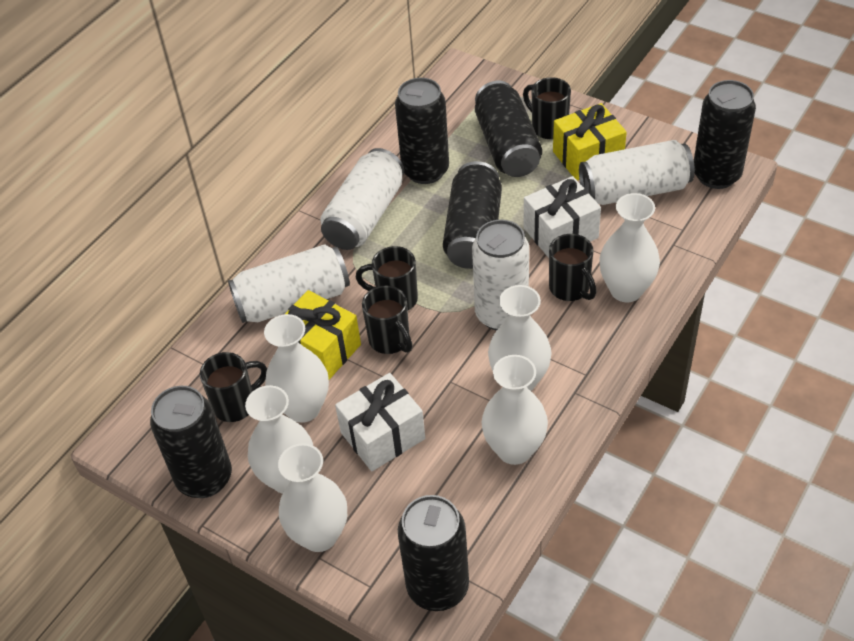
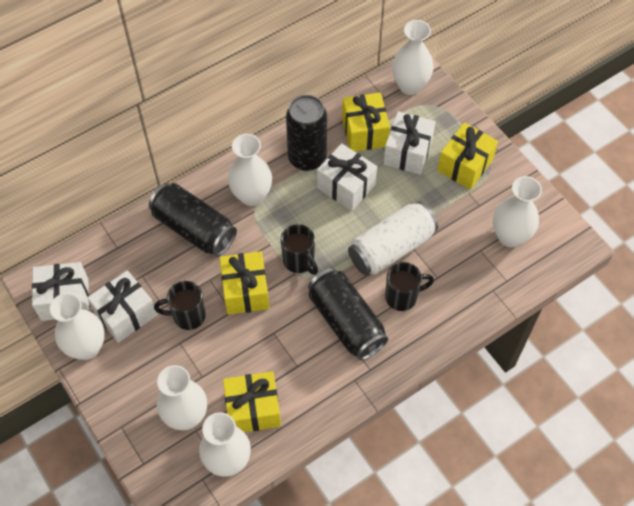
black can: [150,386,232,498] [395,78,449,184] [398,495,469,611] [443,161,502,269] [475,81,542,177] [694,80,756,189] = 6 -> [149,183,237,256] [286,95,327,171] [308,268,388,360] = 3
black mug: [200,352,267,422] [355,246,418,310] [362,286,412,354] [523,77,571,139] [549,234,597,301] = 5 -> [154,281,206,330] [281,224,318,275] [385,262,434,311] = 3
white can: [228,244,350,323] [320,148,404,250] [472,220,529,331] [579,140,695,205] = 4 -> [348,201,438,275] = 1
white gift: [335,373,425,471] [524,176,601,258] = 2 -> [32,262,89,321] [87,270,157,343] [317,143,377,211] [383,111,436,175] = 4
yellow gift: [285,290,361,380] [553,103,627,181] = 2 -> [220,251,269,315] [223,371,281,432] [342,92,390,151] [437,122,498,190] = 4

